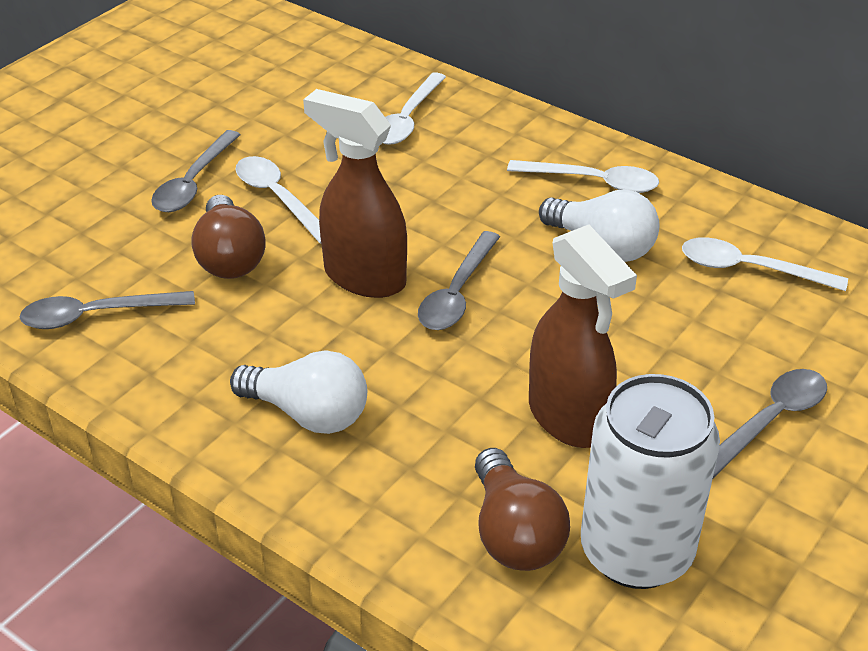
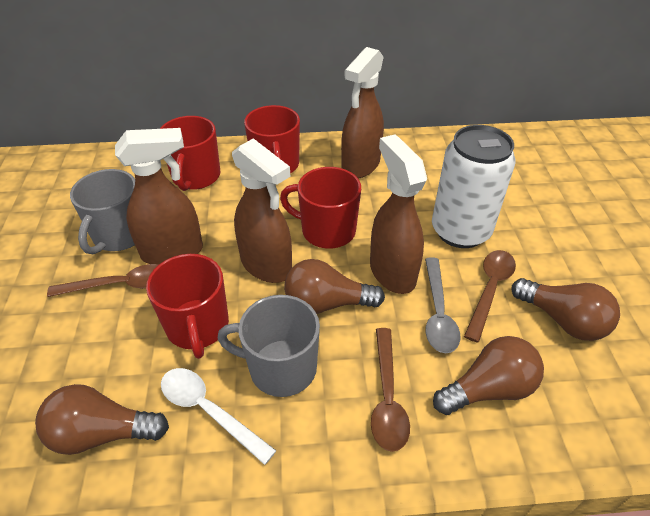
brown light bulb: [191,195,266,279] [475,448,570,571] = 2 -> [35,384,169,455] [284,259,385,314] [433,336,544,415] [511,278,620,341] = 4
brown spoon: none = 0 -> [47,264,158,297] [371,328,410,452] [464,250,516,342] = 3
brown spray bottle: [303,89,407,298] [529,225,637,448] = 2 -> [115,128,203,265] [232,138,292,283] [341,47,384,178] [370,134,427,294] = 4
grey mug: none = 0 -> [70,169,135,254] [218,295,320,397] = 2
grey spoon: [20,291,195,329] [151,130,240,212] [418,231,500,330] [713,369,827,479] = 4 -> [425,257,460,353] = 1
red mug: none = 0 -> [146,254,229,359] [160,116,220,191] [244,105,300,173] [280,167,361,248] = 4
white light bulb: [230,350,367,434] [539,190,660,262] = 2 -> none = 0
white spoon: [235,156,321,244] [383,72,446,145] [507,160,659,193] [682,237,848,291] = 4 -> [161,368,276,465] = 1

